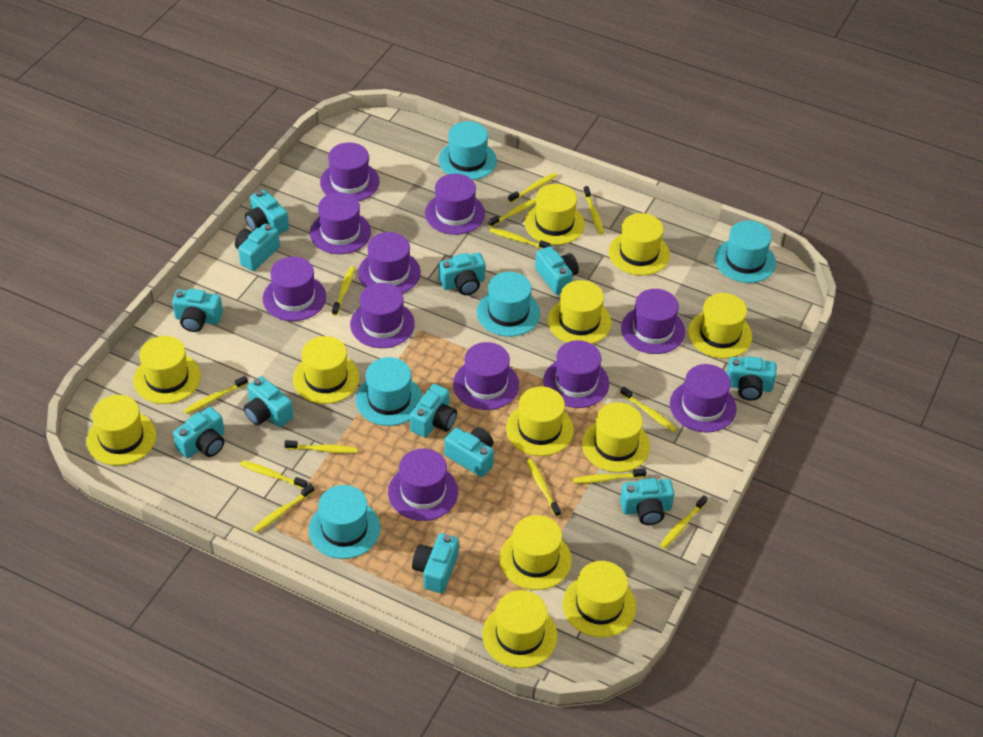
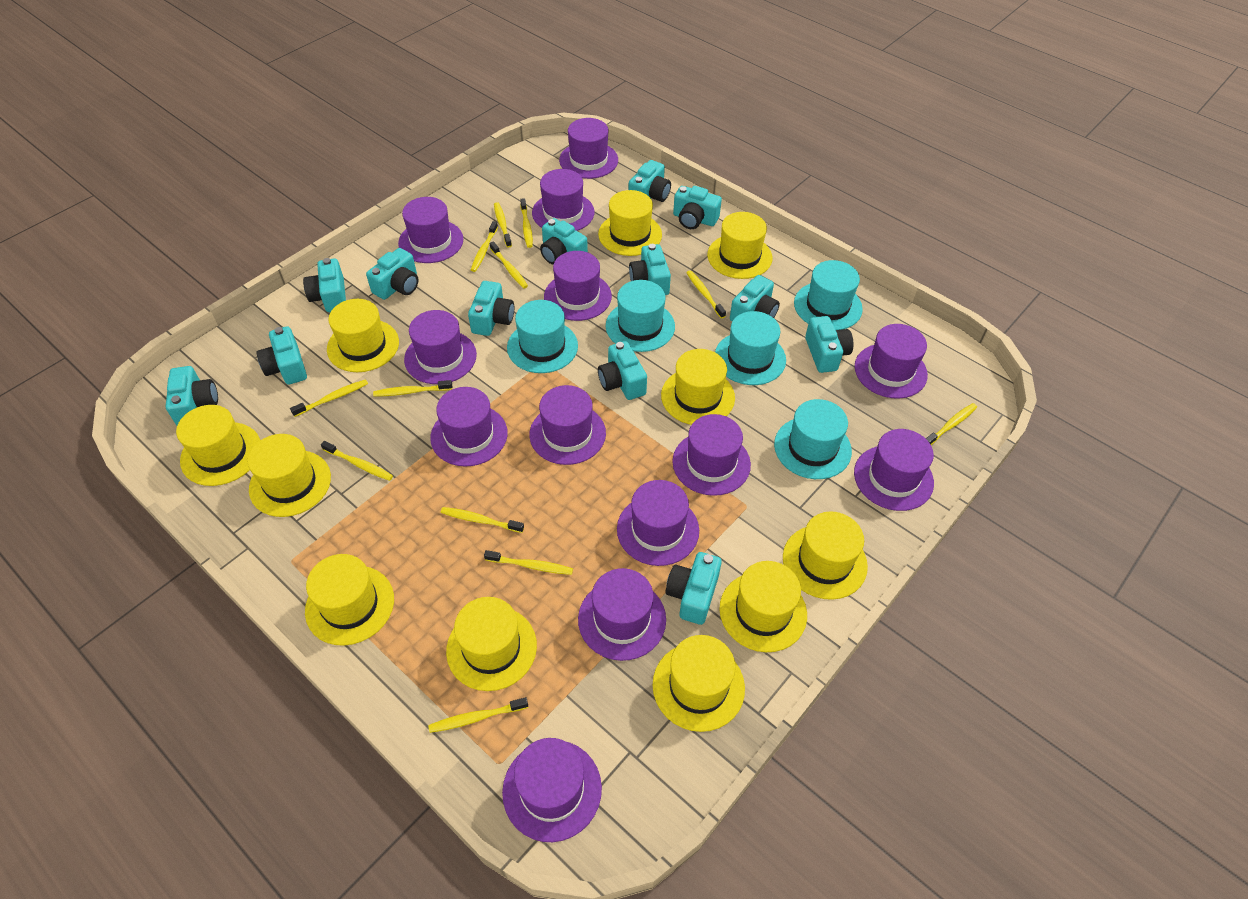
purple hat: [263,256,326,321] [310,192,371,254] [320,142,380,201] [350,283,415,348] [358,232,421,293] [388,448,458,521] [425,174,485,235] [453,342,519,410] [543,340,609,408] [621,289,685,354] [670,364,736,433] = 11 -> [398,197,463,263] [404,310,477,384] [430,387,508,467] [502,738,602,842] [529,385,606,465] [532,169,594,231] [544,251,612,321] [559,118,618,179] [578,568,666,661] [617,480,699,566] [672,414,751,496] [854,429,934,511] [855,324,928,399] = 13
turquoise camera: [172,289,223,332] [173,407,225,458] [235,223,280,271] [244,376,293,427] [245,190,289,234] [410,384,457,438] [412,533,459,593] [439,253,485,295] [444,427,494,477] [535,246,579,295] [620,478,675,525] [727,356,777,401] = 12 -> [166,366,218,425] [256,326,307,385] [303,258,346,312] [366,248,419,300] [468,281,514,336] [540,218,588,265] [598,341,647,400] [628,160,671,202] [629,244,671,295] [666,552,722,625] [673,186,722,229] [730,275,780,321] [805,316,853,373] = 13
yellow hat: [87,395,156,465] [134,336,201,404] [293,336,359,404] [482,590,557,668] [499,515,572,590] [506,386,574,456] [524,184,585,245] [548,280,611,344] [563,561,637,637] [582,402,650,472] [608,213,670,275] [688,293,752,358] = 12 -> [176,405,260,486] [248,434,331,517] [305,554,394,646] [327,299,399,372] [446,597,537,691] [598,190,662,256] [652,635,745,732] [661,349,735,425] [707,212,772,279] [719,561,807,652] [783,511,868,600] = 11
yellow toothbrush: [184,376,248,414] [240,460,308,489] [253,484,314,533] [284,440,358,453] [332,266,355,316] [488,198,536,227] [490,228,551,249] [508,173,558,203] [527,459,561,517] [573,468,646,484] [583,186,604,235] [620,387,677,432] [660,495,708,549] = 13 -> [290,379,368,417] [321,441,393,481] [373,380,452,397] [428,697,528,733] [441,507,524,533] [471,221,498,272] [484,550,573,575] [489,241,528,289] [494,202,512,248] [520,198,533,248] [686,270,726,319] [926,403,977,445] = 12

